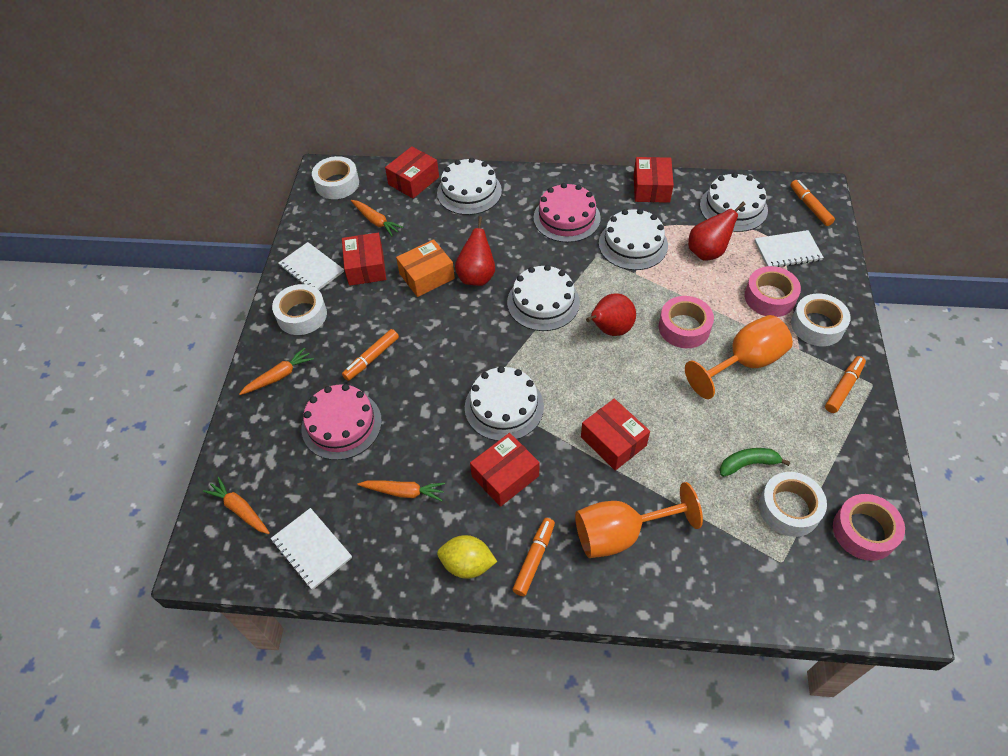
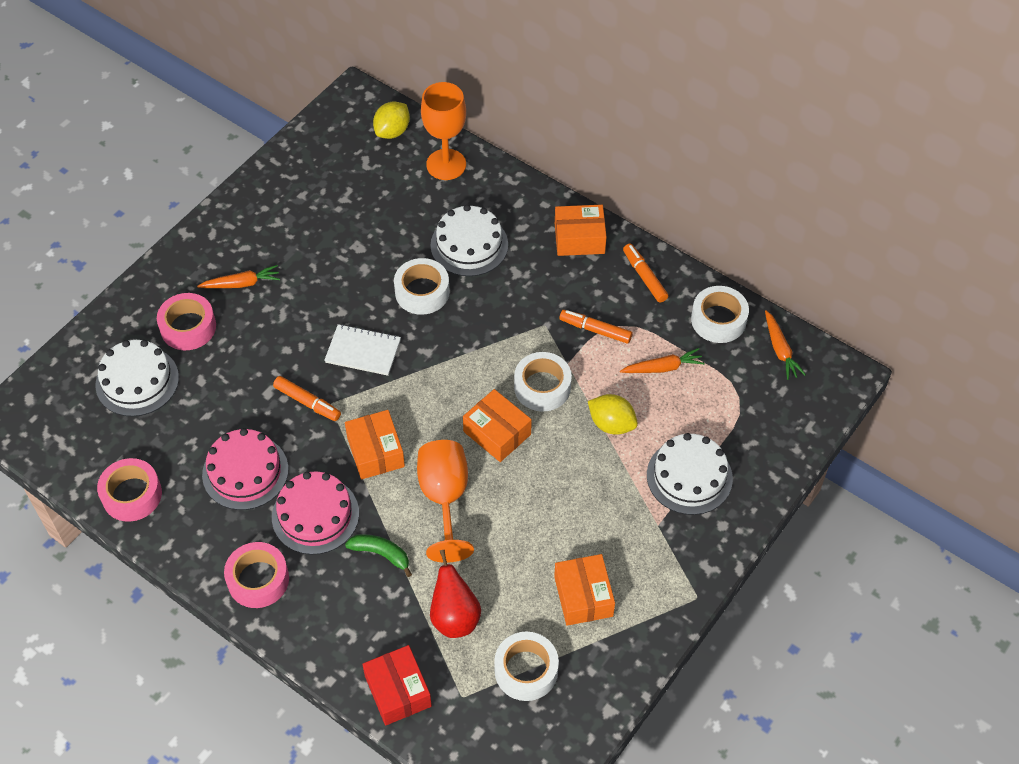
orange box: [396,239,455,297] = 1 -> [345,410,405,480] [463,389,532,462] [554,554,615,626] [555,205,607,256] = 4
orange carrot: [203,477,270,534] [239,347,314,395] [351,200,403,236] [357,480,445,501] = 4 -> [197,265,280,288] [620,348,705,373] [765,310,806,380] = 3
orange marker: [342,329,399,381] [512,518,555,596] [790,180,835,226] [825,356,866,413] = 4 -> [273,376,341,421] [559,310,632,344] [623,244,668,303] = 3
red box: [342,233,386,286] [385,146,439,199] [470,433,539,507] [581,399,650,471] [634,157,674,203] = 5 -> [362,645,432,726] = 1
red pear: [455,216,495,286] [586,293,636,336] [688,202,745,261] = 3 -> [430,550,481,638] = 1
white cake: [437,158,502,215] [465,366,544,441] [507,265,580,331] [599,209,668,270] [700,172,768,232] = 5 -> [96,340,179,417] [430,205,508,276] [647,433,733,515] = 3
white notebook: [271,508,352,590] [278,242,344,290] [755,230,824,267] = 3 -> [324,324,401,376] = 1
yellow lemon: [437,535,497,579] = 1 -> [373,102,410,139] [588,394,638,435] = 2

